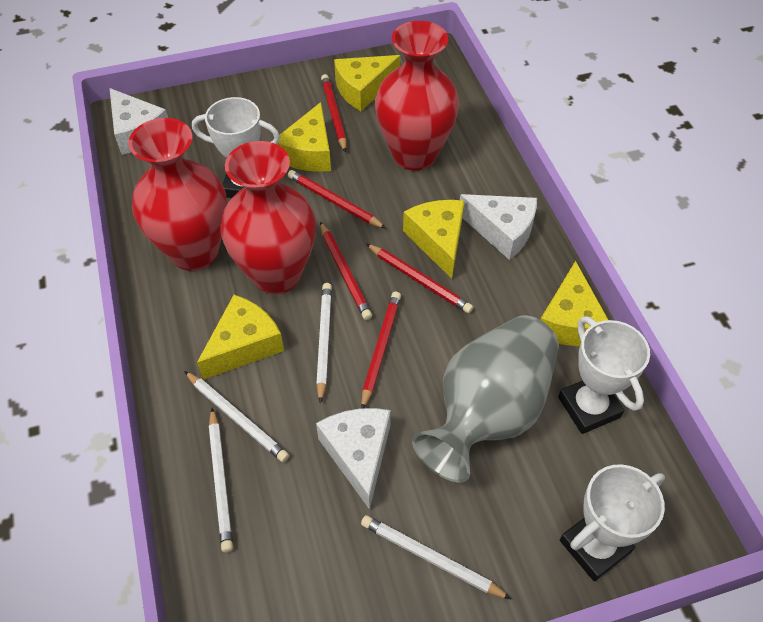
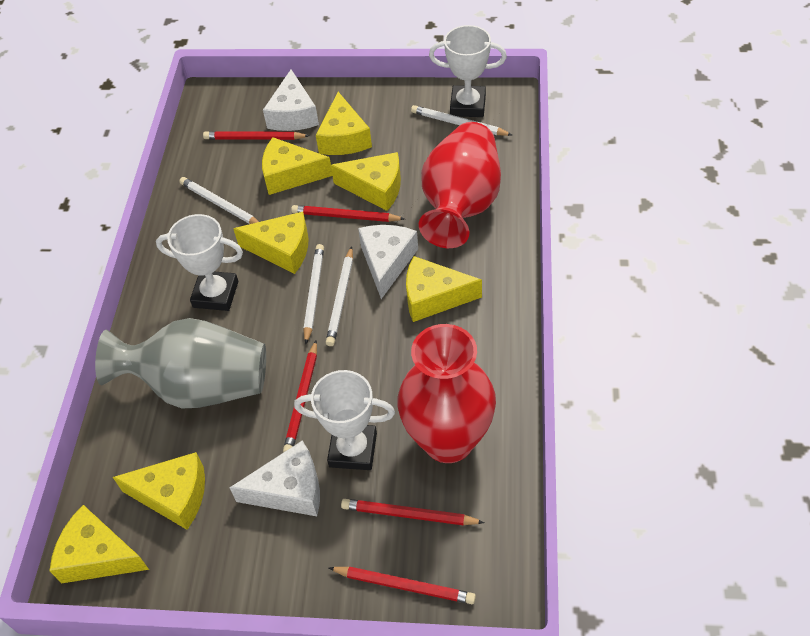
red vase: [128,118,227,271] [220,141,316,294] [375,21,459,171] = 3 -> [397,324,496,463] [419,122,501,248] = 2
yellow cheese: [197,295,284,380] [277,102,331,172] [334,55,400,111] [403,200,465,279] [540,261,608,346] = 5 -> [49,505,149,584] [113,452,205,530] [233,212,309,274] [262,137,332,195] [316,92,372,155] [331,152,401,211] [406,256,482,322] = 7

